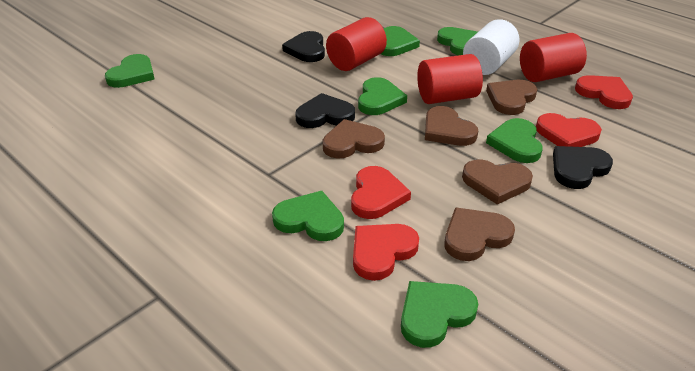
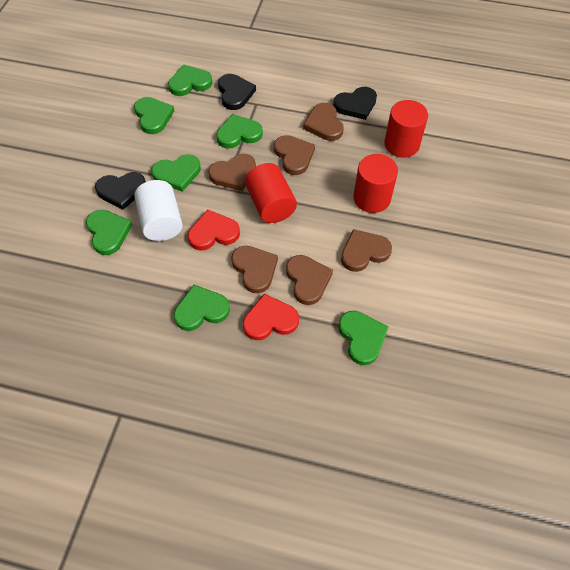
brown heart: [323,119,385,158] [425,106,478,146] [444,207,515,261] [462,159,533,204] [486,80,538,115] = 5 -> [208,154,256,191] [231,246,278,293] [274,135,315,175] [286,255,333,305] [303,103,344,141] [341,229,392,272] = 6
red heart: [351,166,411,219] [353,224,419,281] [536,113,602,147] [575,75,633,109] = 4 -> [188,210,240,251] [243,294,299,340] = 2

